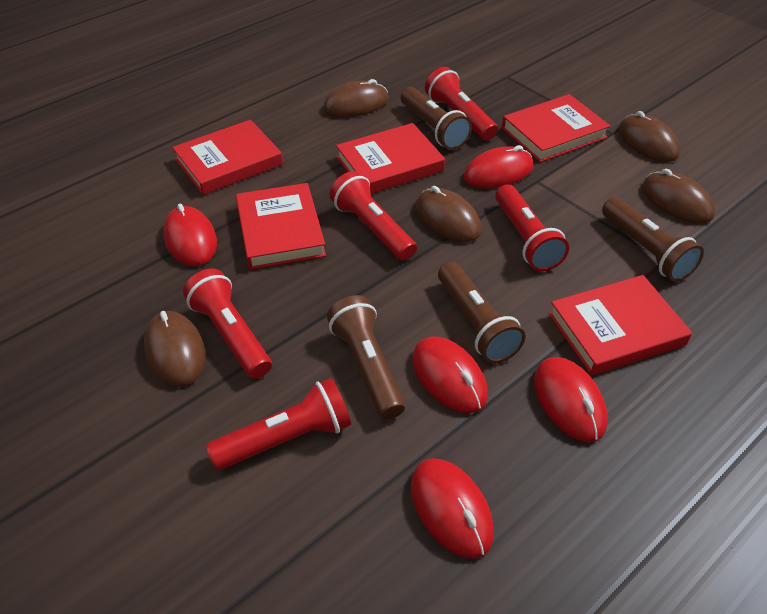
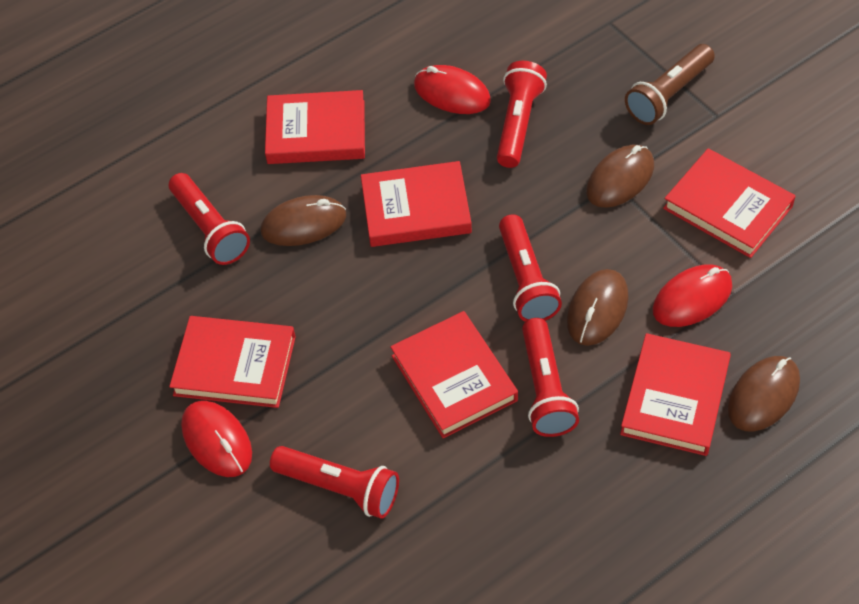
brown flashlight: [327,295,405,420] [401,87,472,150] [438,262,525,363] [602,197,704,282] = 4 -> [625,44,715,125] = 1
brown mouse: [144,311,206,387] [323,79,389,117] [416,186,482,242] [619,111,680,162] [642,169,715,224] = 5 -> [261,195,346,246] [567,269,629,346] [586,145,654,208] [728,356,800,432] = 4
red book: [172,120,283,195] [236,183,326,269] [336,123,445,194] [502,94,610,162] [548,275,692,375] = 5 -> [169,316,296,408] [265,90,365,164] [361,161,472,247] [390,311,518,438] [620,333,731,456] [663,148,796,258] = 6
red mouse: [163,204,217,266] [411,458,494,559] [412,336,488,413] [464,145,533,188] [534,357,608,442] = 5 -> [181,401,252,477] [414,65,491,114] [653,264,732,327] = 3

